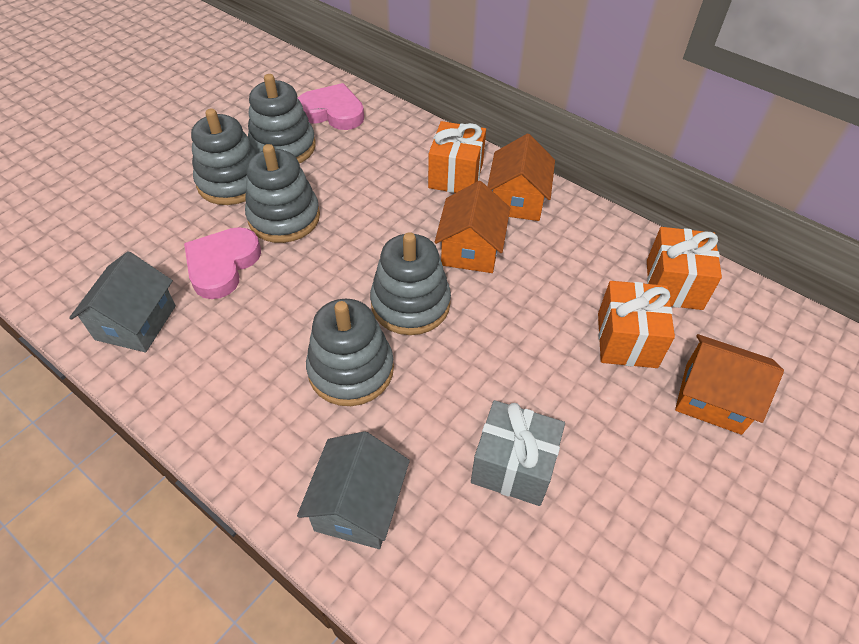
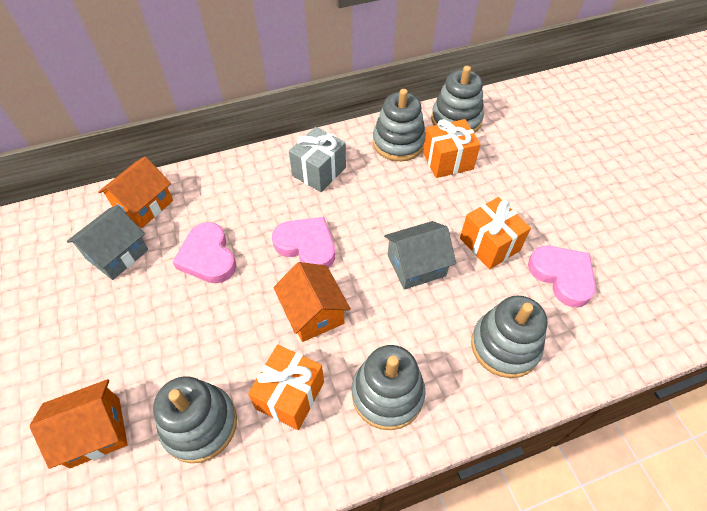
pink heart: [184,227,261,299] [298,83,364,130] = 2 -> [173,222,236,283] [272,217,335,268] [528,246,596,307] = 3

